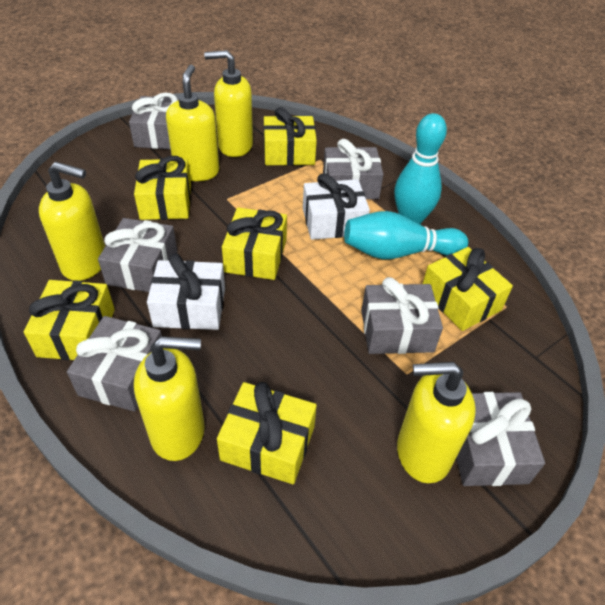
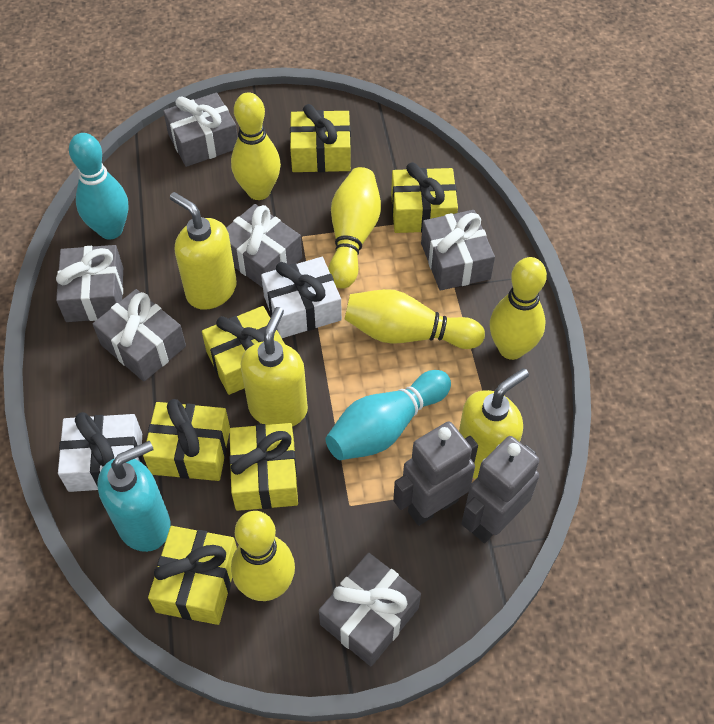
grey robot: none = 0 -> [393,421,478,526] [461,436,539,543] = 2
turquoise soap dispenser: none = 0 -> [98,441,171,552] = 1
yellow bowling pin: none = 0 -> [231,92,281,200] [231,511,295,601] [328,167,381,289] [344,289,485,349] [490,257,547,360] = 5
yellow soap dispenser: [39,162,105,281] [134,336,205,461] [166,65,219,181] [204,50,253,157] [397,362,476,483] = 5 -> [170,192,237,310] [241,307,308,426] [459,368,529,479] = 3

